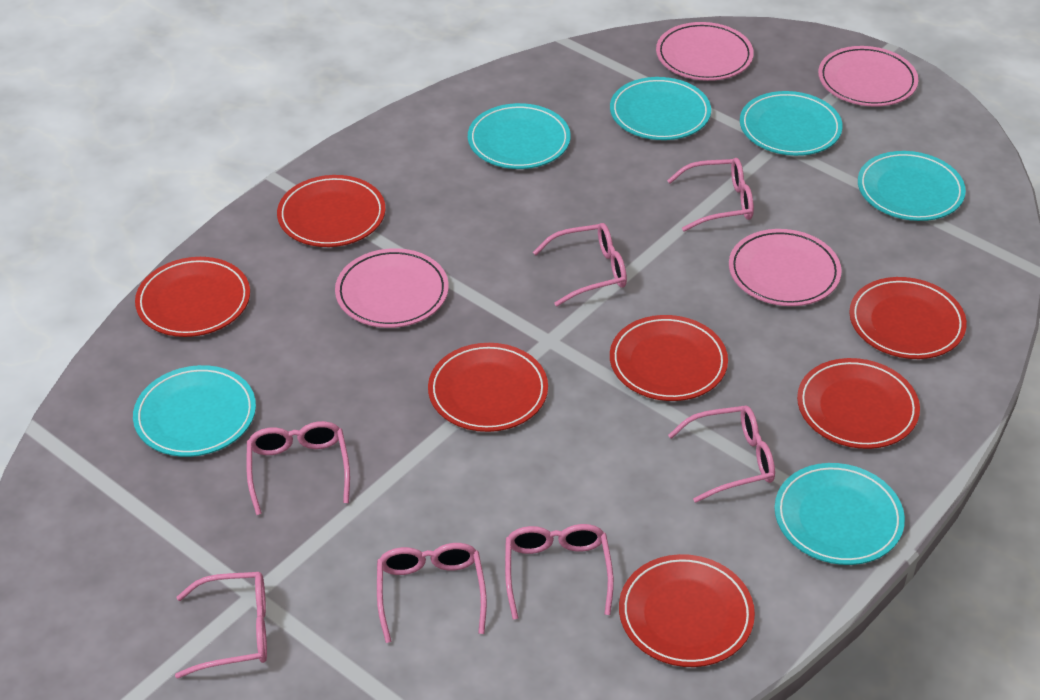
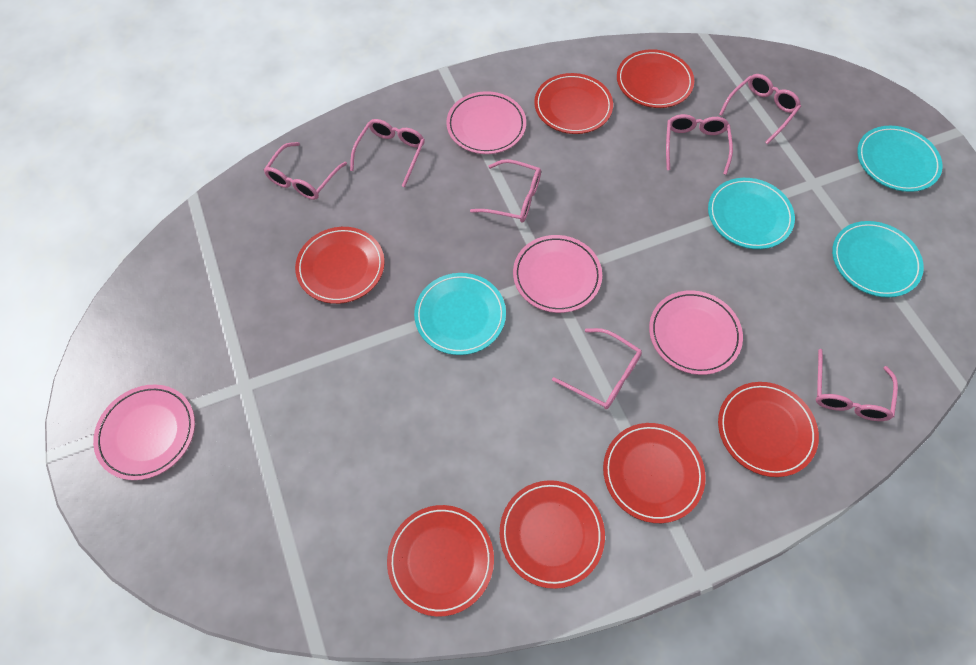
turquoise plate: [133,365,256,457] [468,103,571,169] [610,77,711,140] [740,91,843,156] [775,463,905,565] [858,151,966,221] = 6 -> [414,273,506,355] [708,178,795,249] [832,221,924,297] [857,126,943,192] = 4

